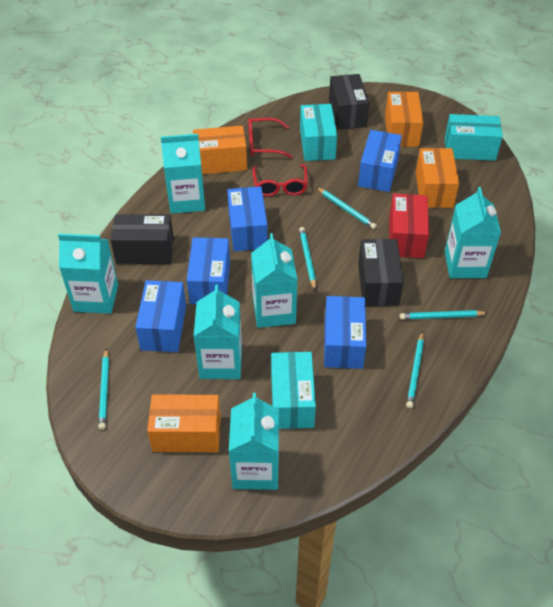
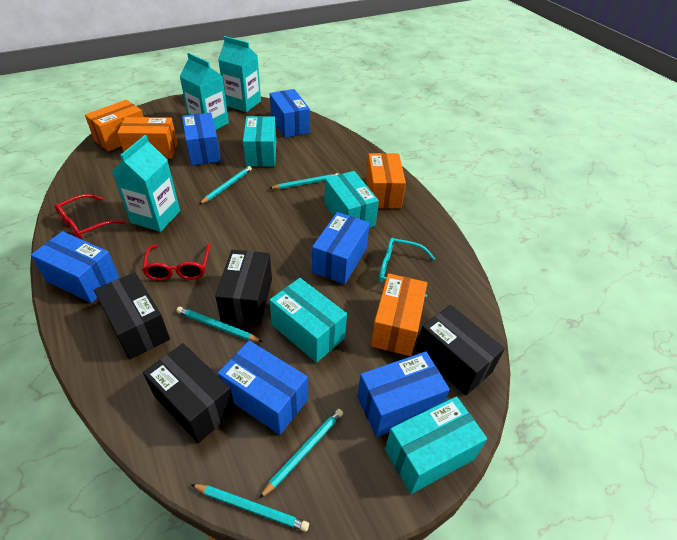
black box: [110,214,174,264] [329,74,369,130] [358,239,404,306] = 3 -> [94,272,170,360] [143,343,236,443] [215,250,272,326] [416,305,505,396] = 4
blue box: [135,280,186,352] [187,237,230,304] [227,186,268,251] [324,296,366,369] [358,130,402,192] = 5 -> [31,231,120,303] [182,113,221,165] [218,341,308,435] [270,89,310,138] [312,212,370,284] [357,351,450,437] = 6
red box: [389,193,429,258] = 1 -> none = 0
turquoise box: [271,352,316,429] [300,104,337,161] [445,114,503,161] = 3 -> [243,116,276,167] [269,278,347,363] [324,171,379,228] [385,396,487,494] = 4
turquoise carton: [58,234,118,314] [161,134,205,214] [194,285,242,379] [229,393,279,490] [251,233,298,328] [445,187,501,278] = 6 -> [112,135,180,232] [179,53,229,130] [218,36,261,112] = 3
turquoise glasses: none = 0 -> [379,238,435,298] = 1

